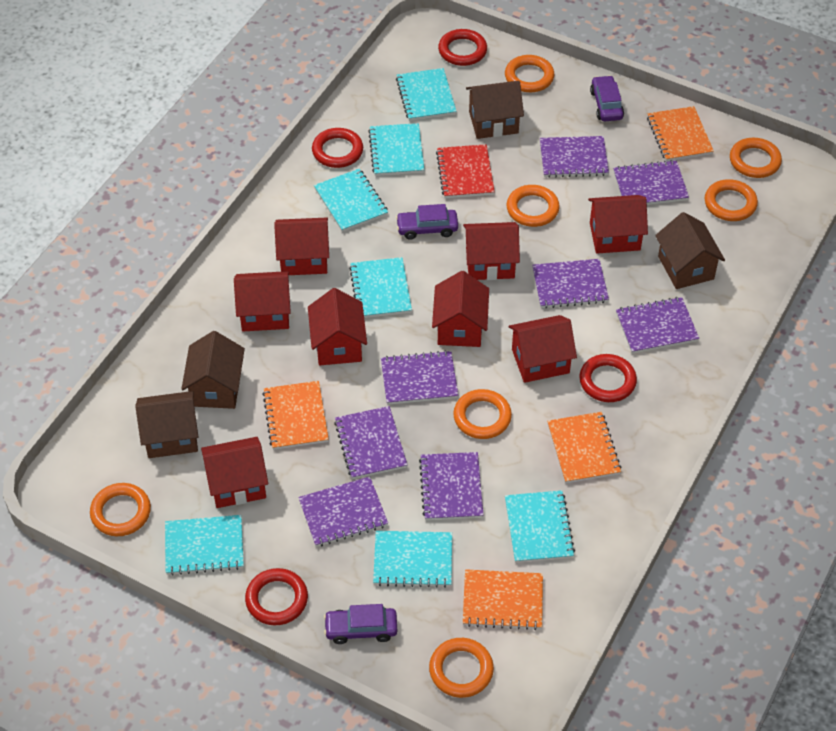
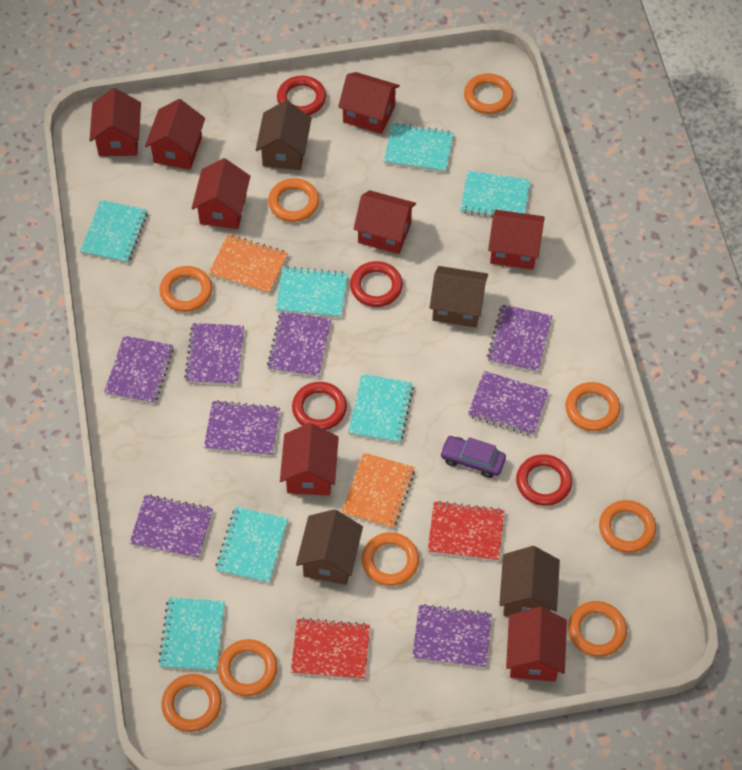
orange notebook: [262,381,329,450] [463,569,543,630] [547,412,621,483] [647,106,714,161] = 4 -> [209,234,288,294] [342,453,415,529] = 2
orange ring: [90,483,151,536] [429,638,494,698] [453,389,512,439] [505,55,554,92] [507,185,560,227] [705,179,758,221] [730,138,782,178] = 7 -> [160,266,212,312] [161,674,222,732] [218,639,277,696] [268,178,319,222] [362,532,419,586] [464,73,513,114] [565,382,620,431] [568,601,627,657] [599,500,656,553] = 9
purple car: [324,604,397,644] [396,204,458,240] [590,75,624,121] = 3 -> [440,436,506,478] = 1
red notebook: [436,144,495,198] = 1 -> [291,618,370,680] [427,501,505,561] = 2

